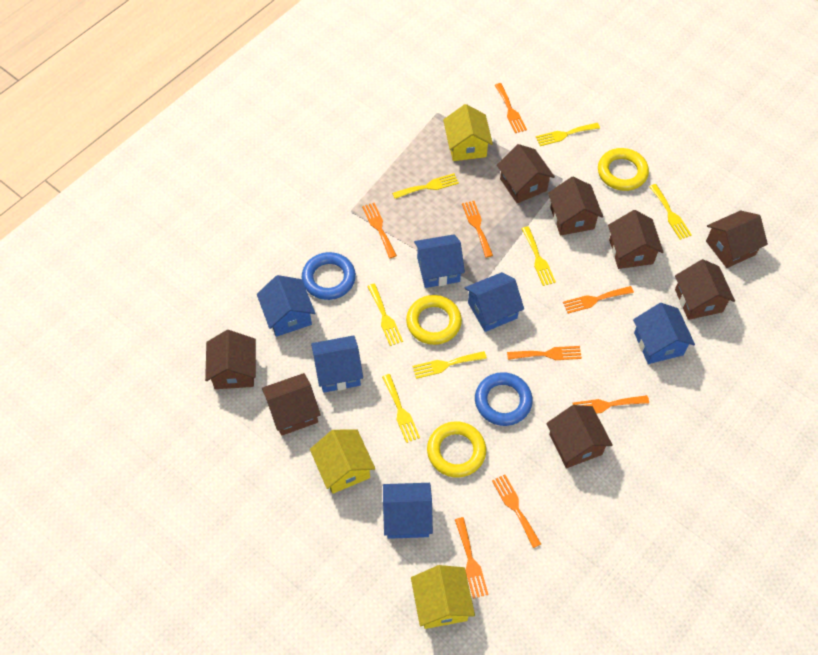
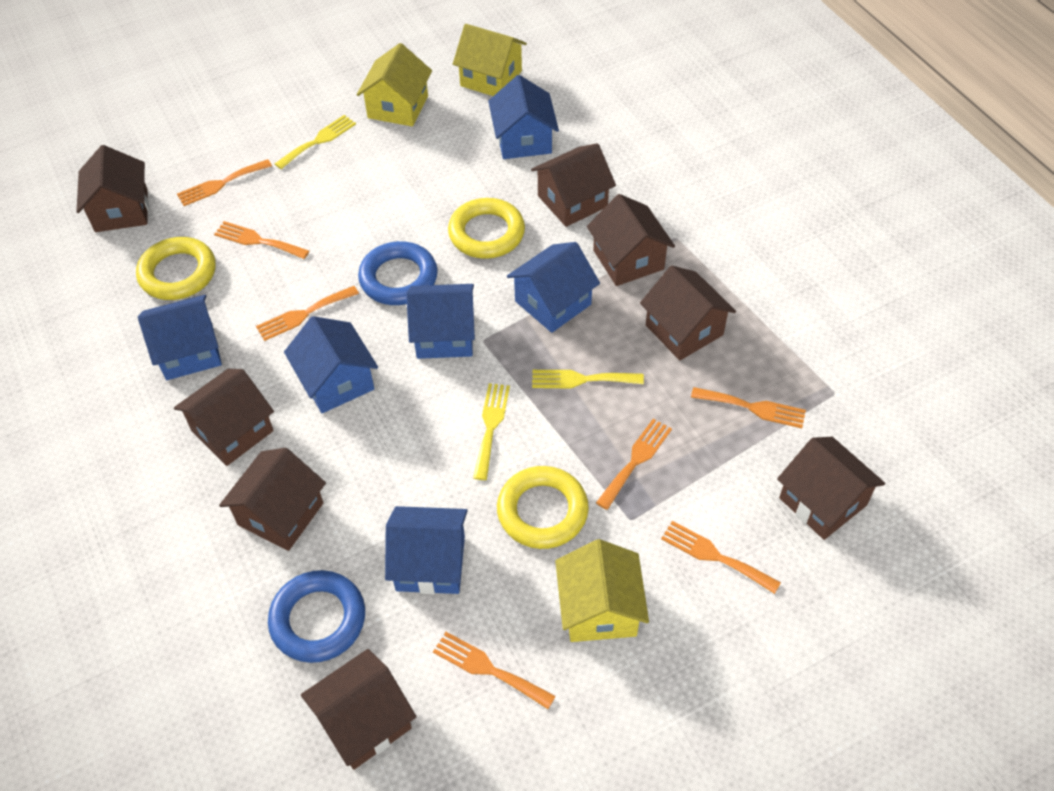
orange fork: [362,203,397,258] [455,517,489,599] [462,201,493,258] [492,474,541,548] [495,83,527,133] [507,346,582,360] [563,286,634,314] [573,395,649,414] = 8 -> [177,159,272,206] [214,221,309,259] [256,286,359,341] [433,632,556,709] [596,419,672,510] [661,521,781,594] [691,387,806,428] = 7
yellow fork: [367,283,403,346] [382,374,420,443] [392,173,459,199] [412,351,487,379] [522,226,556,286] [536,123,600,146] [649,184,692,240] = 7 -> [275,115,356,169] [473,383,510,480] [532,370,644,389] = 3

